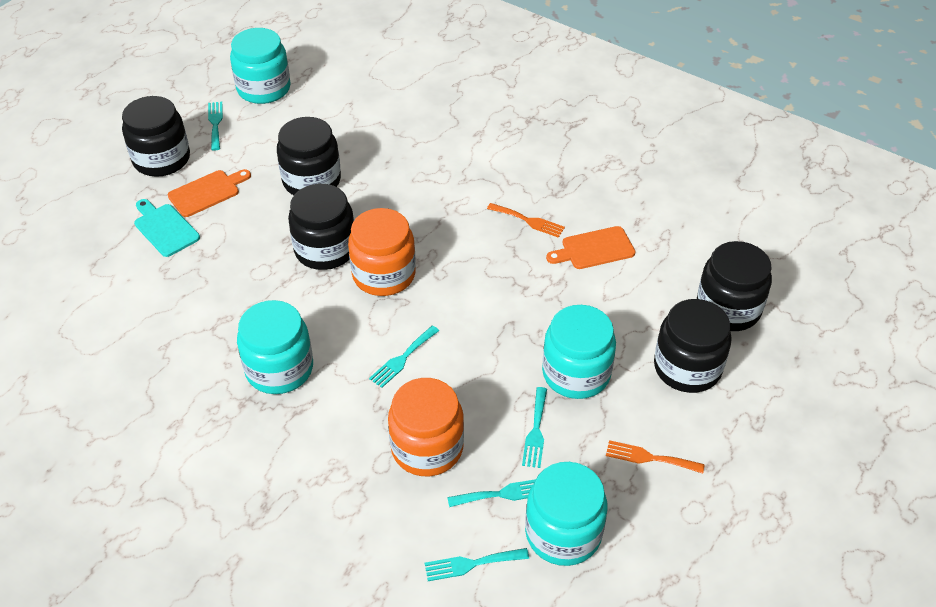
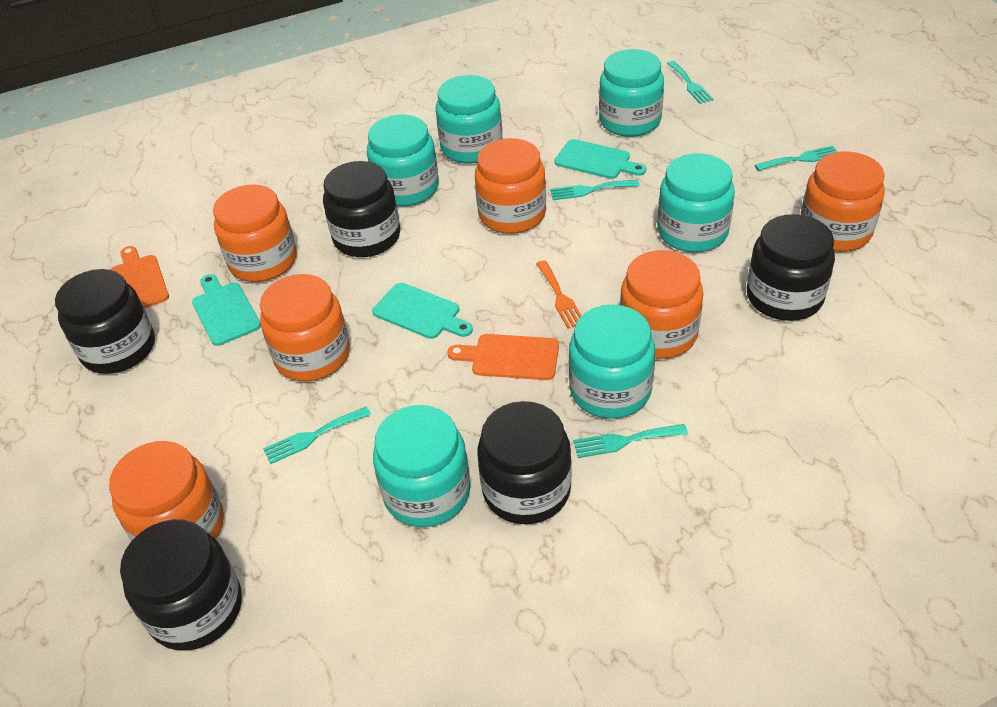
orange fork: [487,203,565,238] [606,440,705,474] = 2 -> [536,260,582,329] = 1
orange jar: [348,208,416,296] [388,378,464,476] = 2 -> [109,441,224,541] [213,184,297,282] [260,274,350,382] [475,138,546,234] [620,250,703,359] [801,152,885,252] = 6
turquoise cutting board: [134,199,200,257] = 1 -> [192,274,261,346] [372,283,473,339] [554,139,646,179] = 3
turquoise jar: [230,28,291,104] [237,300,313,394] [525,462,608,566] [542,305,616,399] = 4 -> [367,115,439,206] [373,405,470,527] [436,75,503,163] [569,305,655,419] [599,49,664,137] [658,153,735,252] = 6

